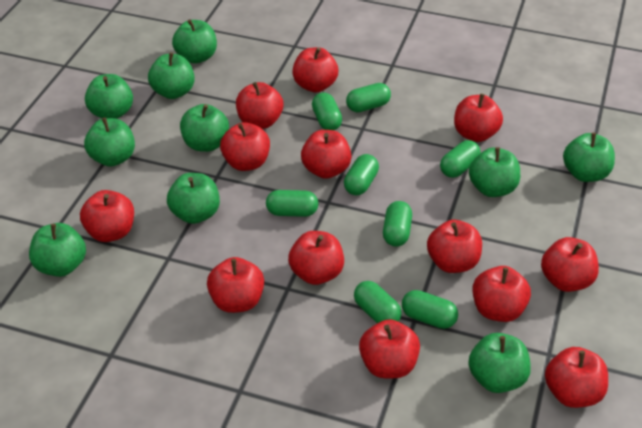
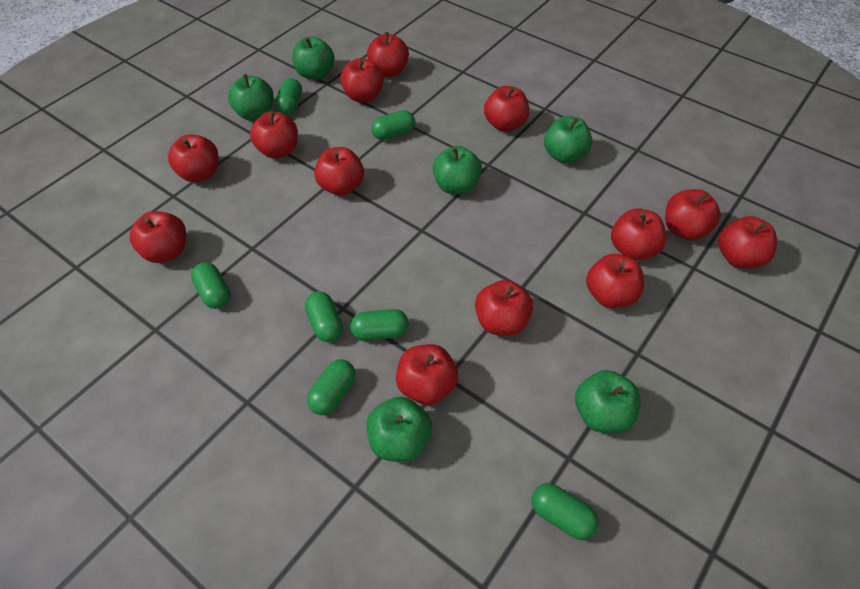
green apple: [29,223,86,277] [84,117,135,167] [85,74,133,119] [148,52,195,99] [167,173,220,224] [172,19,217,64] [180,104,229,152] [468,333,531,393] [469,147,520,197] [563,133,615,182] = 10 -> [228,74,274,121] [292,36,335,80] [367,397,432,462] [433,146,482,194] [544,116,592,163] [575,370,641,433] = 6
green capsule: [266,190,318,217] [312,92,342,130] [344,154,379,195] [346,83,391,112] [354,281,402,323] [383,201,412,246] [402,290,458,329] [440,140,481,178] = 8 -> [191,262,231,309] [275,78,302,115] [305,291,343,342] [307,359,356,415] [350,309,409,341] [371,110,415,140] [532,483,599,540] = 7

